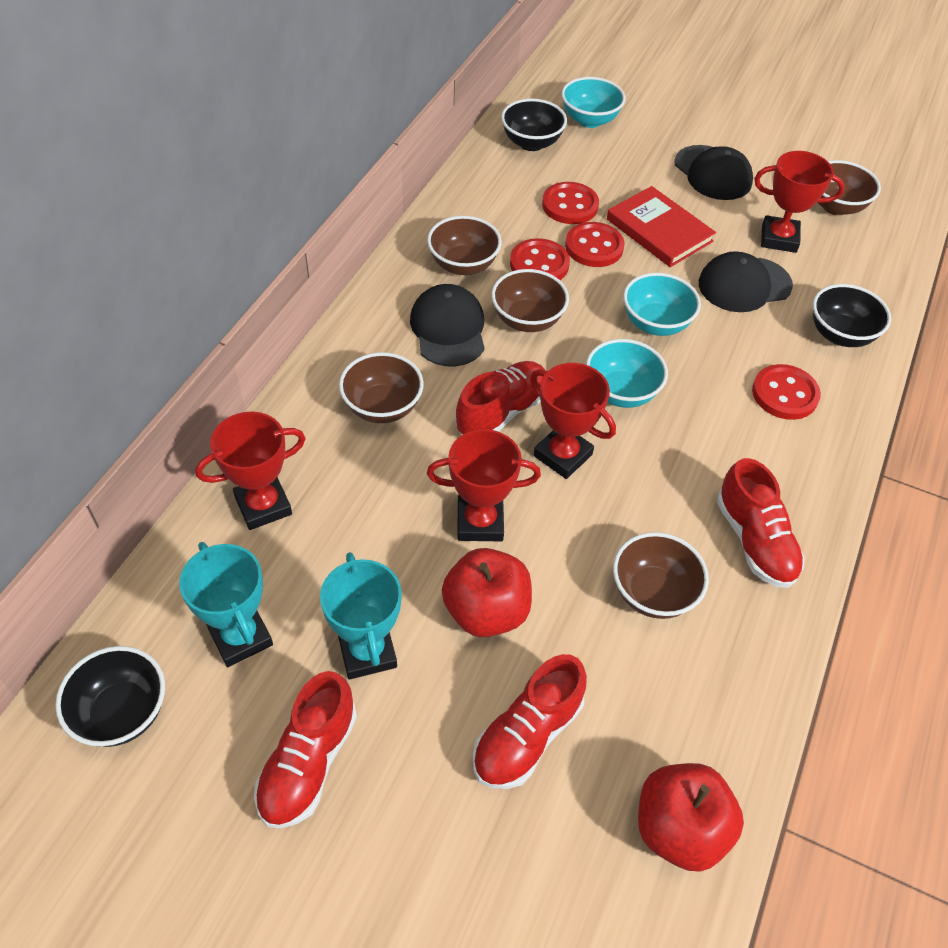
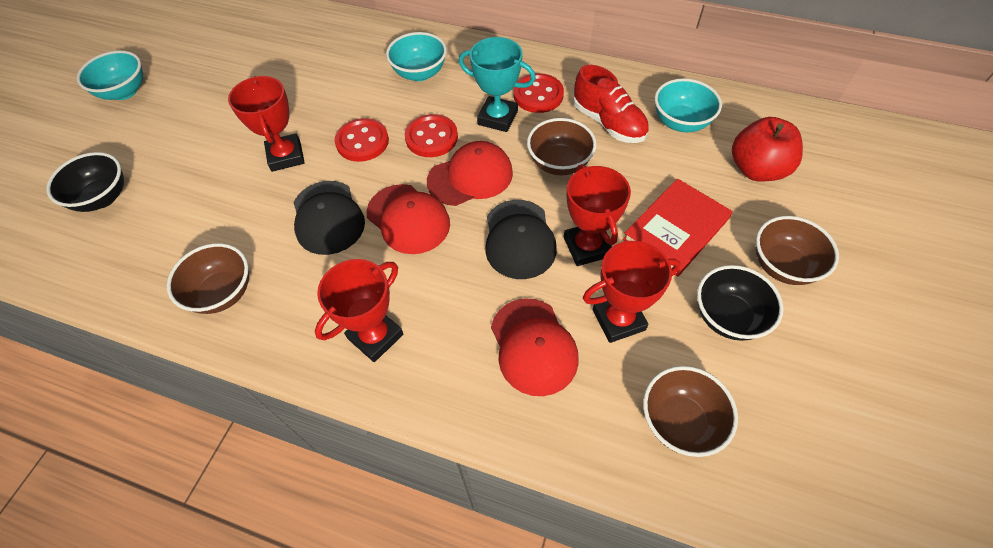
black bowl: [55,646,165,747] [501,98,567,151] [813,284,891,347] = 3 -> [46,152,124,212] [697,265,784,341] = 2
black cap: [410,284,485,367] [674,145,753,200] [699,251,793,312] = 3 -> [293,181,365,255] [485,200,557,279] = 2
brown bowl: [339,352,424,423] [427,216,502,275] [491,269,569,332] [613,532,709,619] [817,160,881,215] = 5 -> [167,243,249,314] [527,118,596,176] [643,366,738,457] [756,216,839,285] = 4
red apple: [442,548,532,637] [638,763,744,872] = 2 -> [732,117,803,182] = 1
red button: [510,238,570,280] [542,182,599,224] [565,222,625,267] [752,364,821,420] = 4 -> [334,118,389,162] [405,114,458,157] [514,73,564,113] = 3
red cap: none = 0 -> [366,184,450,254] [427,141,513,206] [491,298,579,396] = 3
red shoe: [254,671,357,828] [455,361,545,435] [473,654,587,789] [717,458,805,588] = 4 -> [573,65,649,143] = 1
turquoise trophy: [179,542,273,667] [320,552,402,680] = 2 -> [459,37,536,132] = 1

